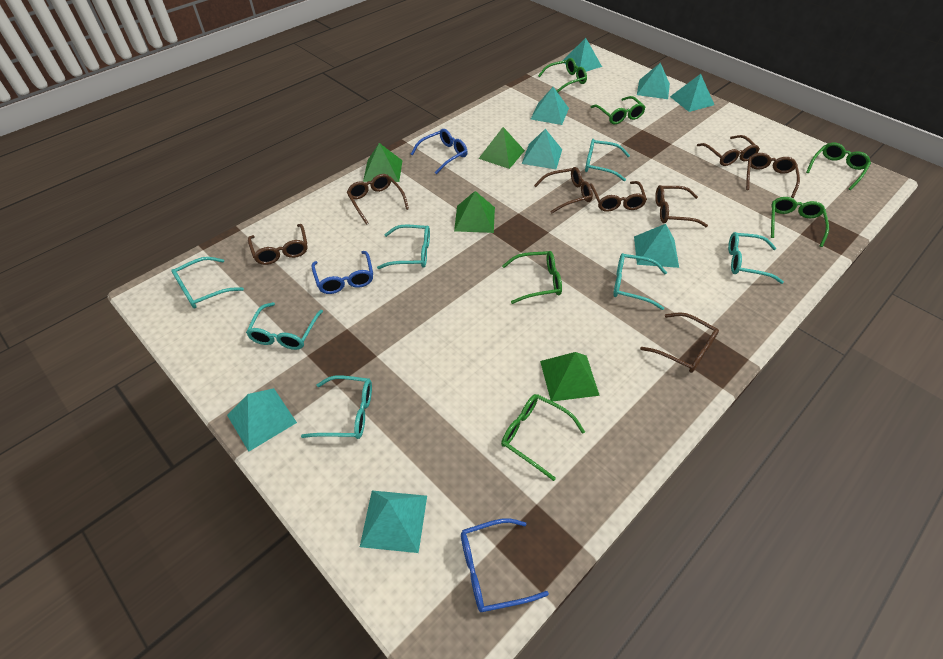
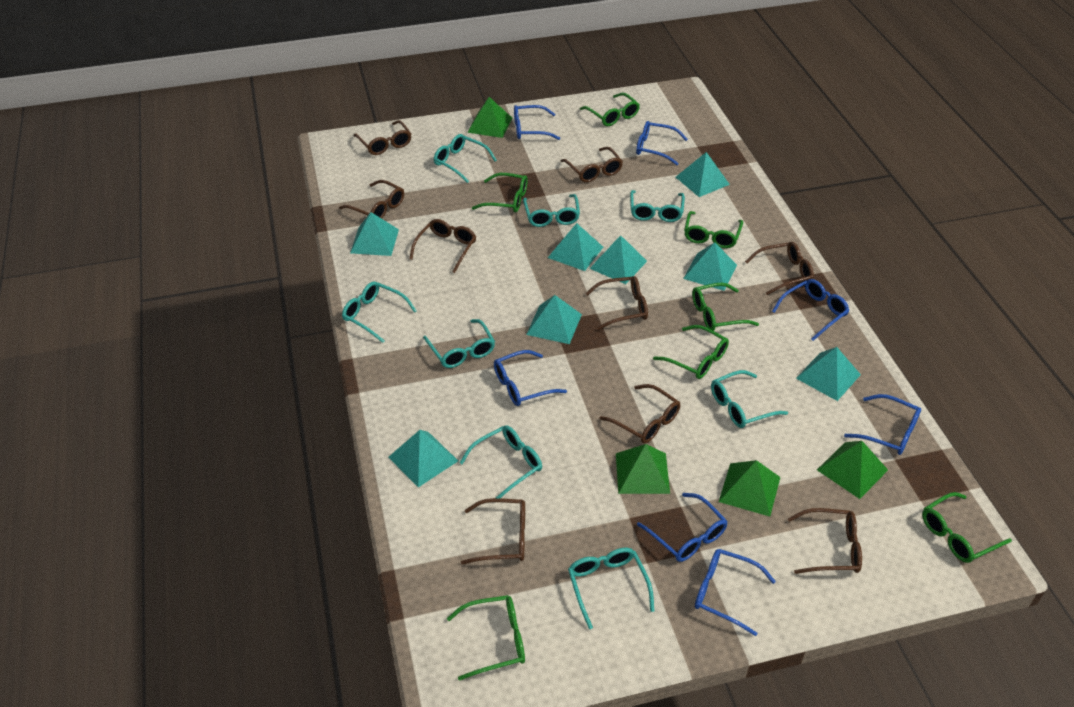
blue glasses: [312,251,373,294] [411,129,467,174] [461,518,549,612] = 3 -> [494,350,567,406] [514,105,560,140] [636,121,688,165] [637,493,728,562] [695,549,776,636] [772,279,849,341] [844,394,921,455] = 7
brown glasses: [248,224,307,265] [347,174,409,225] [534,167,593,213] [590,181,647,212] [640,312,719,373] [655,185,708,227] [697,135,760,166] [746,153,800,198] = 8 -> [339,180,404,219] [353,120,411,155] [409,219,476,273] [461,498,525,565] [561,147,623,183] [585,276,648,330] [599,384,680,444] [745,242,814,295] [788,508,862,574] = 9
green glasses: [501,394,585,481] [502,251,562,304] [538,58,587,92] [590,96,646,124] [771,197,829,247] [806,143,871,190] = 6 -> [447,595,525,681] [472,173,528,213] [580,93,640,126] [653,325,729,379] [684,211,743,248] [692,283,759,331] [922,492,1012,563] = 7
turquoise glasses: [171,257,244,308] [246,302,323,350] [301,375,372,439] [377,224,430,269] [585,139,630,181] [613,253,667,310] [728,232,784,284] = 7 -> [342,281,417,343] [423,319,495,368] [434,134,497,183] [460,425,542,498] [523,194,580,227] [568,548,655,629] [630,190,685,222] [711,370,788,428] = 8

